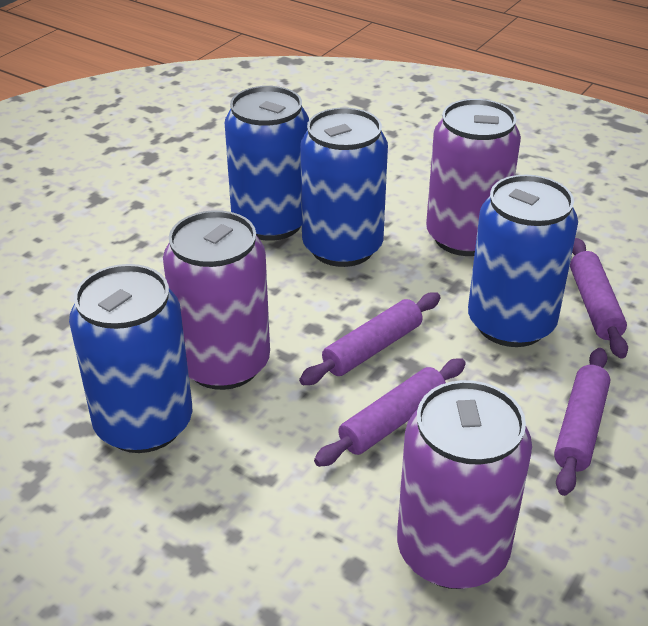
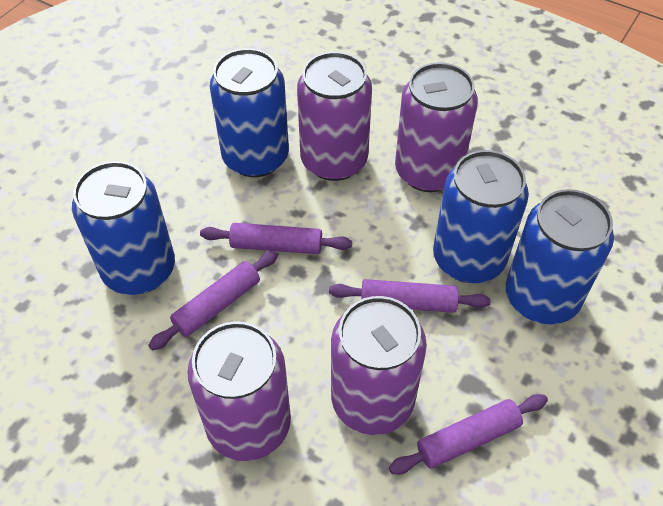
purple can: [163,210,270,390] [397,380,532,589] [426,99,521,256] = 3 -> [187,321,291,461] [297,52,372,181] [331,296,427,435] [395,62,478,192] = 4

